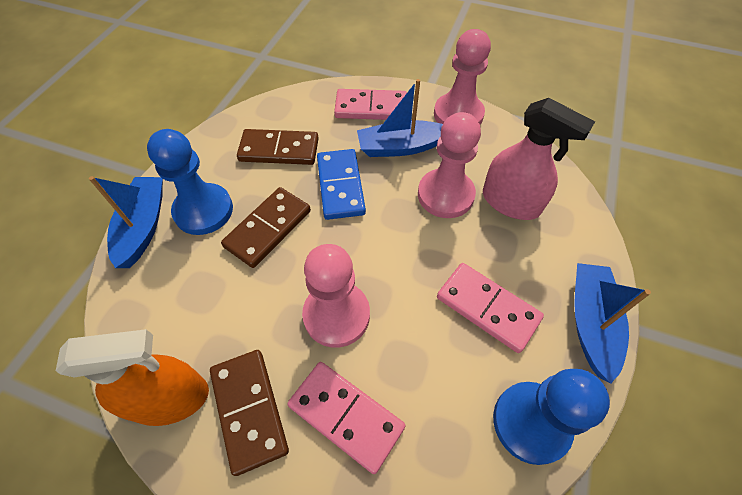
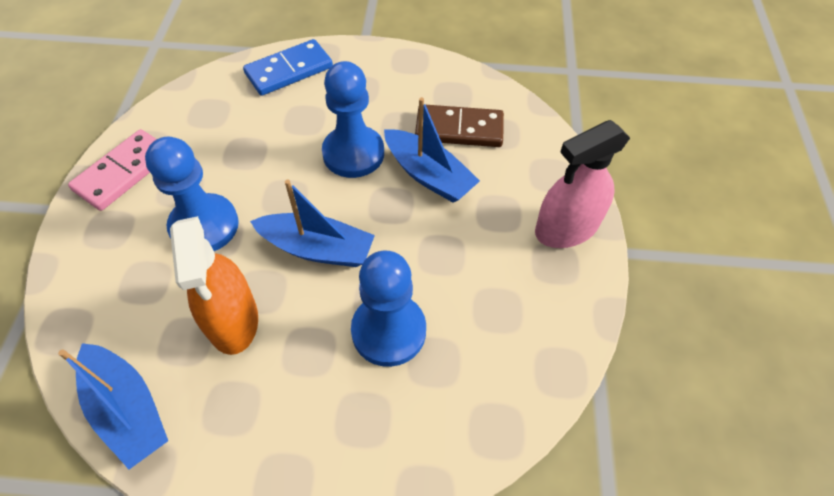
blue pawn: [147,129,233,235] [493,369,610,465] = 2 -> [145,137,239,251] [322,61,384,178] [351,251,426,367] = 3
brown domino: [210,350,289,476] [221,187,311,268] [237,129,319,165] = 3 -> [415,105,504,147] = 1
pink domino: [287,362,405,474] [334,89,407,120] [437,263,544,353] = 3 -> [68,129,157,211] = 1
pink pawn: [302,244,370,348] [418,112,481,218] [434,29,491,125] = 3 -> none = 0

